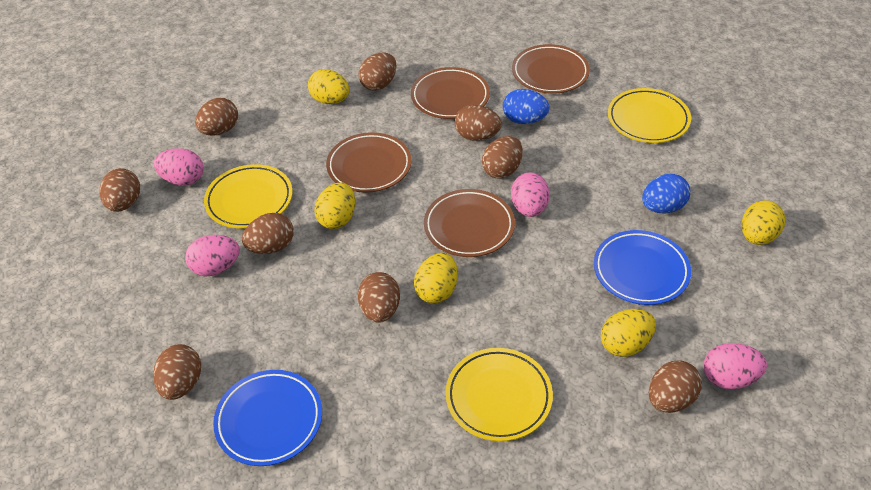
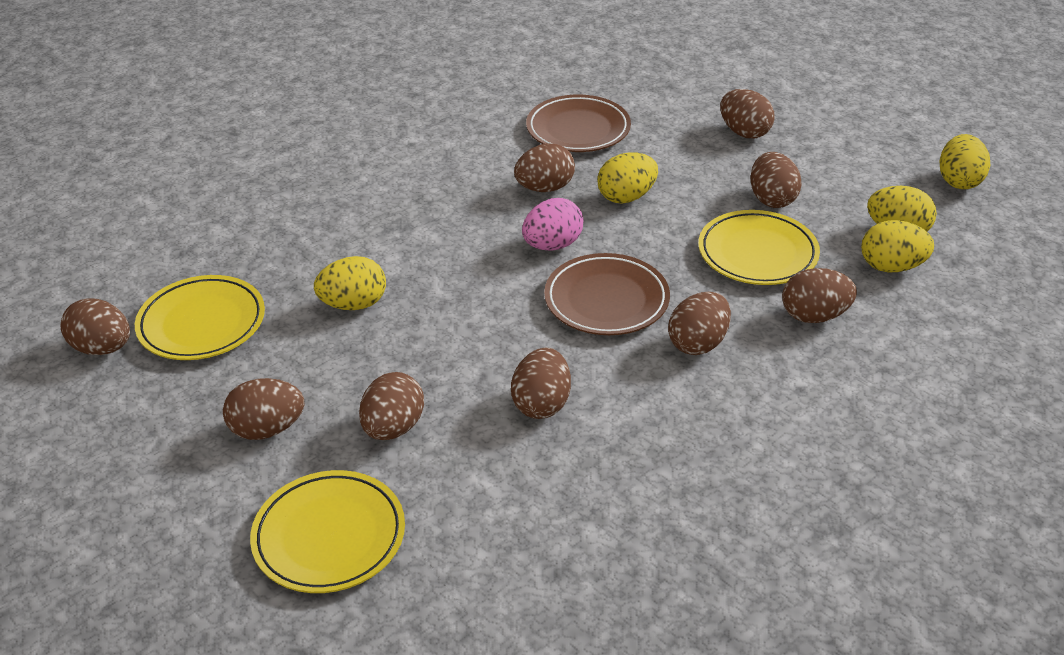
blue egg: [503,89,549,124] [642,174,690,213] = 2 -> none = 0
blue plate: [213,370,322,466] [594,230,691,305] = 2 -> none = 0
brown plate: [326,132,412,193] [411,67,490,119] [424,189,515,257] [512,44,590,94] = 4 -> [526,95,631,152] [544,253,670,335] = 2
pink egg: [153,148,204,186] [185,235,240,276] [511,172,550,217] [703,343,767,389] = 4 -> [522,198,583,251] = 1

